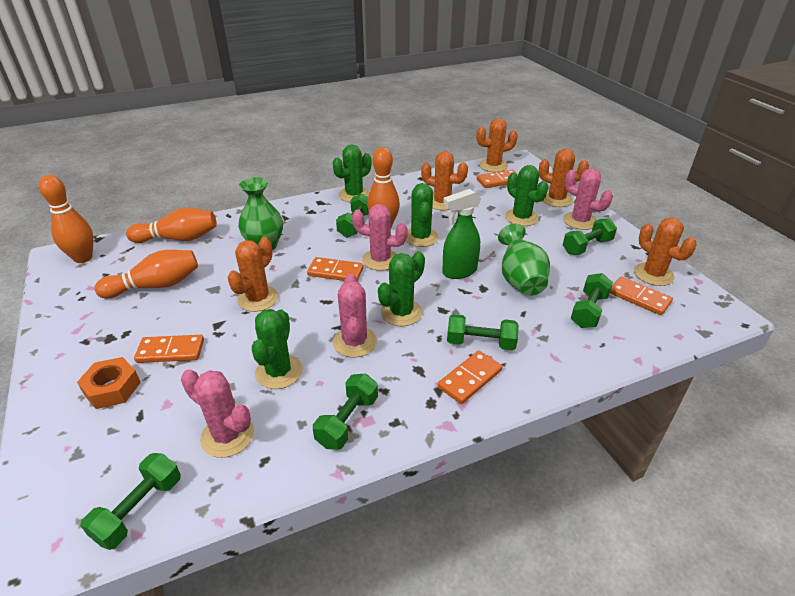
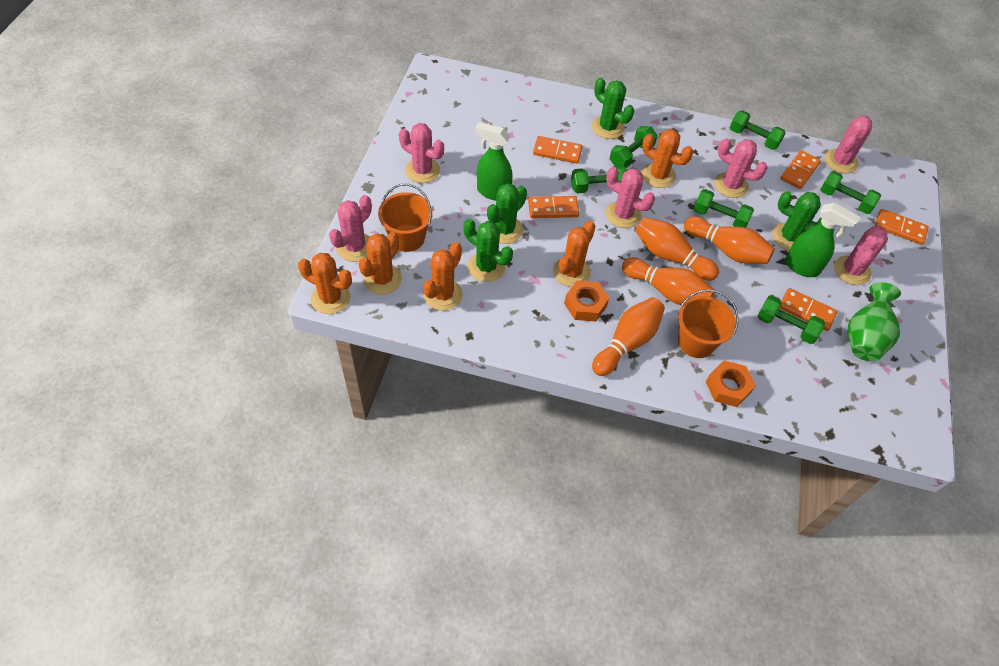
green cactus: [252,309,303,389] [333,144,371,202] [378,251,425,326] [406,183,438,247] [505,165,548,226] = 5 -> [464,219,513,282] [487,183,527,244] [592,78,634,139] [772,191,822,250] = 4
green spray bottle: [442,189,481,279] = 1 -> [475,122,513,201] [785,203,860,277] = 2
green vase: [238,177,283,250] [498,224,550,296] = 2 -> [847,282,901,361] = 1
orange bucket: none = 0 -> [378,184,433,252] [678,289,739,358] = 2
orange nut: [77,357,141,409] = 1 -> [564,281,609,321] [706,360,756,407] = 2
pink cactus: [181,369,254,458] [333,274,377,358] [352,204,407,271] [563,168,613,230] = 4 -> [329,195,372,262] [399,123,444,183] [605,167,655,228] [714,138,767,198] [825,116,872,174] [834,225,888,285] = 6

